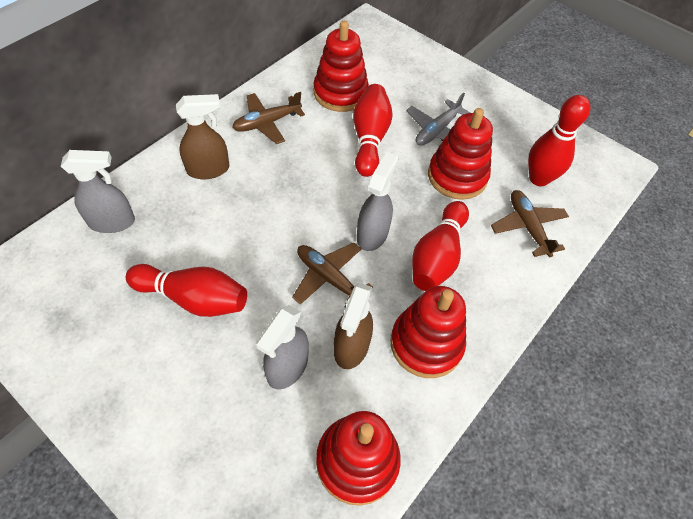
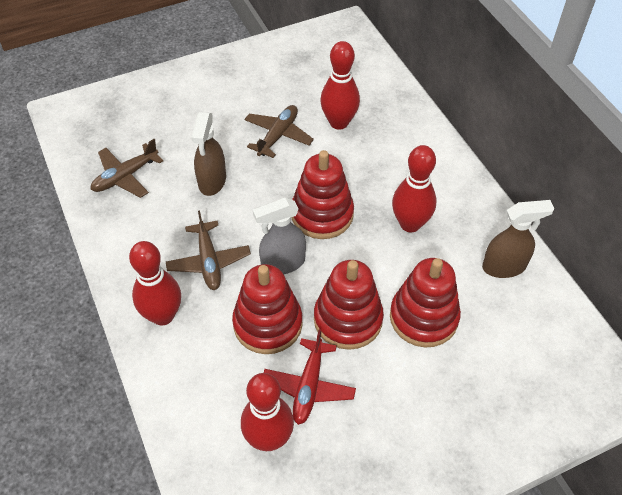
grey plane: [406,92,471,146] = 1 -> none = 0
grey spray bottle: [61,150,135,233] [256,305,309,390] [357,152,398,251] = 3 -> [253,197,306,274] = 1
red plane: none = 0 -> [264,329,356,425] = 1

